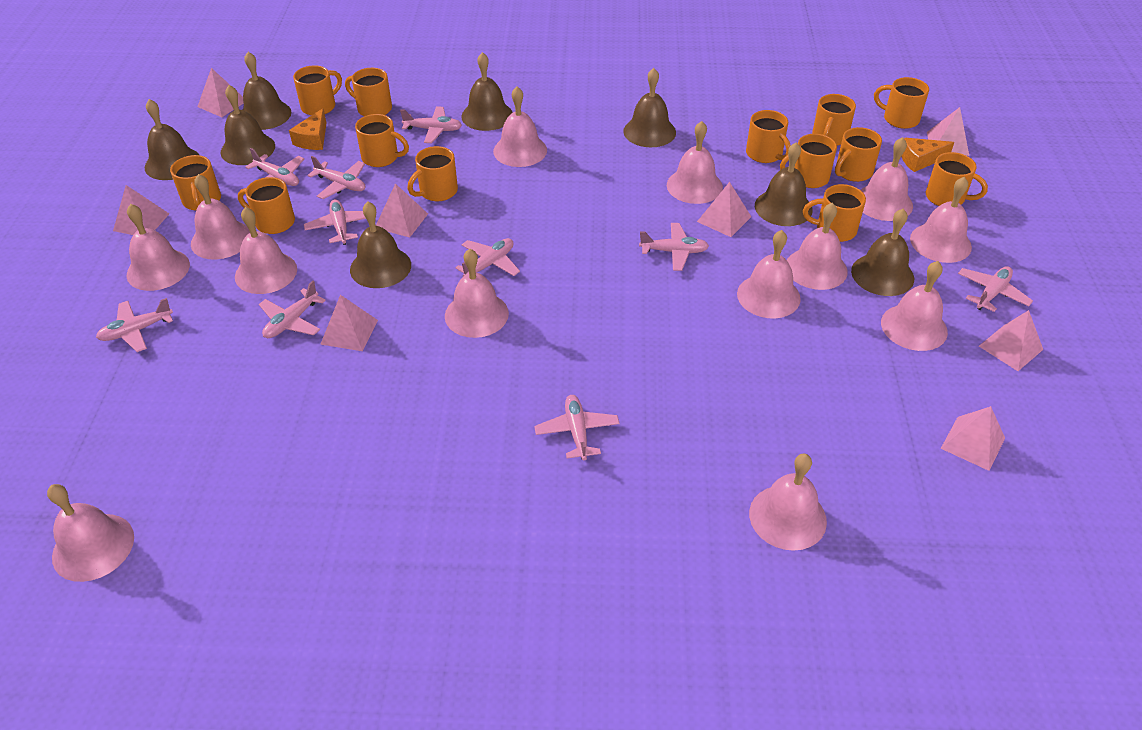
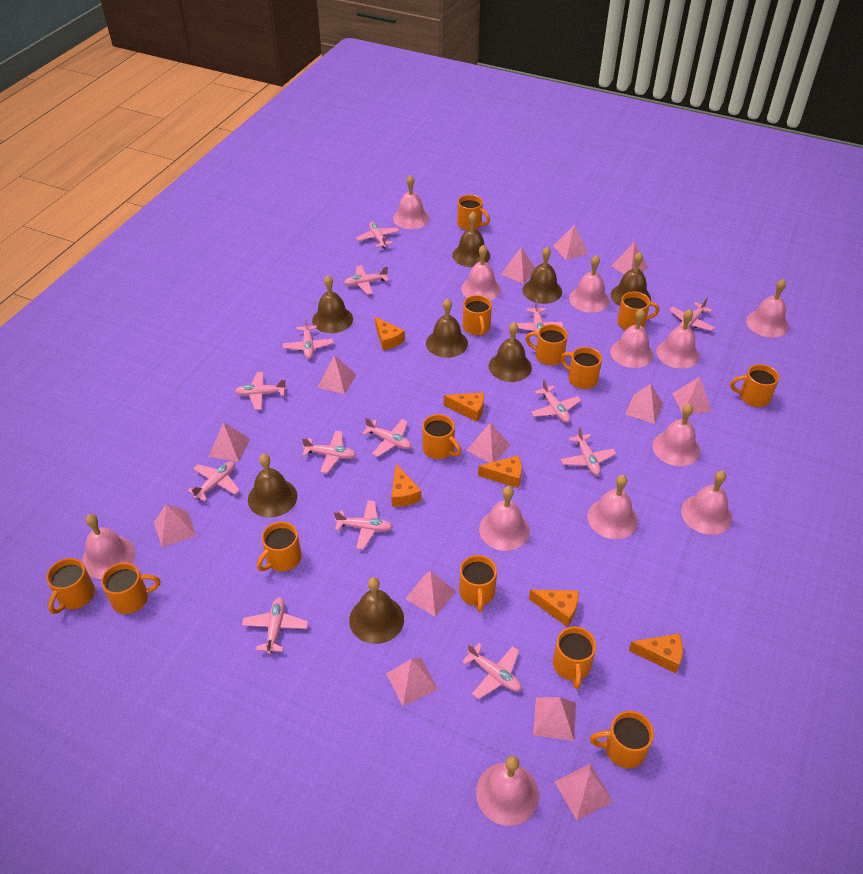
orange cheese: [289,108,327,150] [901,138,955,172] = 2 -> [375,317,405,351] [391,464,421,507] [444,392,484,422] [478,455,522,488] [529,590,579,627] [629,633,683,673] = 6
pink bell: [47,484,134,582] [126,204,190,291] [191,174,250,259] [235,207,297,294] [445,249,509,338] [493,87,547,167] [667,121,723,204] [737,230,801,318] [749,454,827,551] [787,203,848,290] [861,137,913,221] [881,261,948,351] [910,177,972,263] = 13 -> [82,514,135,579] [393,175,429,229] [461,245,501,301] [476,756,539,826] [479,486,530,551] [569,255,609,313] [587,475,638,539] [610,308,653,368] [652,404,700,466] [656,309,699,369] [681,471,732,535] [746,279,789,337] = 12
pink plane: [96,298,173,352] [246,148,304,186] [259,281,326,338] [304,199,366,245] [307,156,365,199] [400,106,462,143] [456,238,520,276] [534,395,620,460] [639,223,709,271] [958,266,1033,312] = 10 -> [188,461,240,502] [235,372,287,410] [242,597,308,654] [283,317,333,359] [302,431,356,473] [334,500,393,550] [344,265,389,295] [356,222,399,249] [362,417,411,457] [462,643,521,699] [516,299,563,338] [531,379,581,423] [561,426,616,476] [669,297,715,331] = 14
pink pyramid: [113,185,169,235] [197,68,244,117] [320,295,378,351] [376,184,428,238] [697,182,751,237] [927,107,969,156] [941,406,1005,471] [979,310,1043,371] = 8 -> [154,504,196,548] [209,422,250,462] [318,355,357,394] [386,658,438,706] [405,571,456,617] [467,422,510,463] [501,247,535,284] [533,697,576,741] [553,225,588,260] [555,764,613,820] [611,242,648,274] [625,383,663,424] [672,377,712,415] = 13

